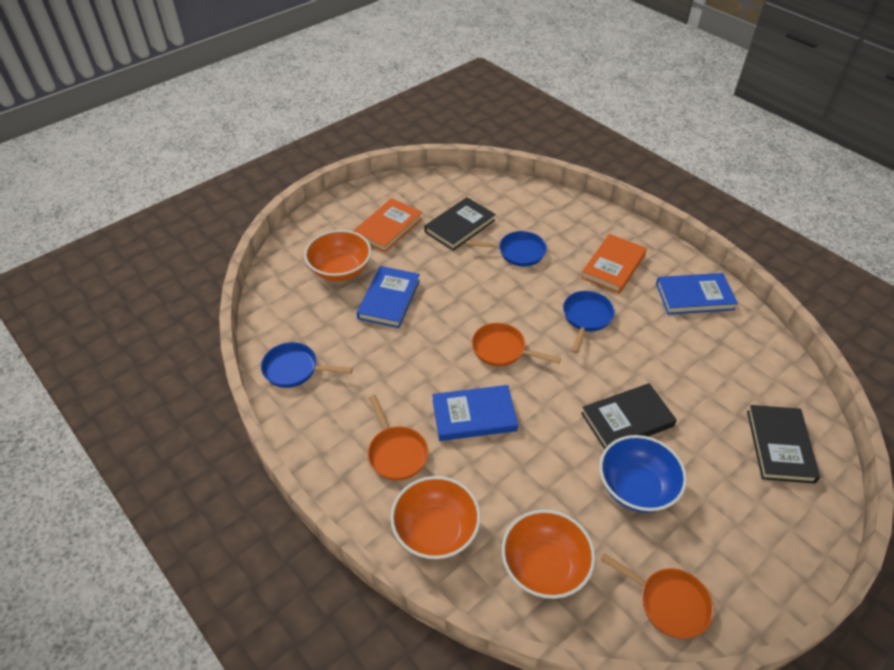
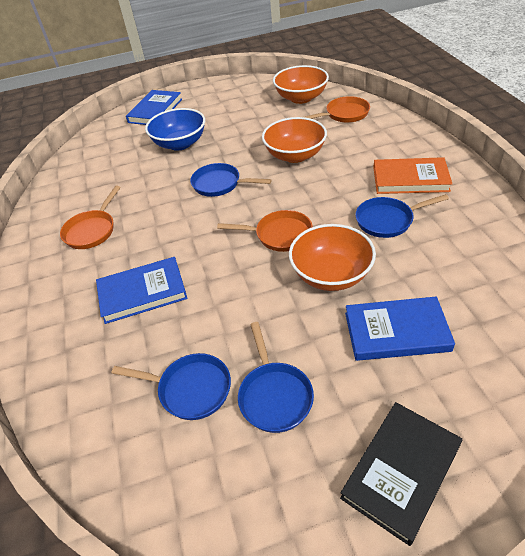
black book: [424,197,495,250] [581,383,677,450] [747,405,820,484] = 3 -> [340,402,462,546] = 1
blue pan: [261,342,353,388] [466,231,547,266] [563,291,615,353] = 3 -> [111,353,231,420] [190,163,272,197] [238,322,314,433] [356,194,449,238] = 4
orange book: [353,198,423,253] [581,234,647,294] = 2 -> [373,157,452,194] = 1

